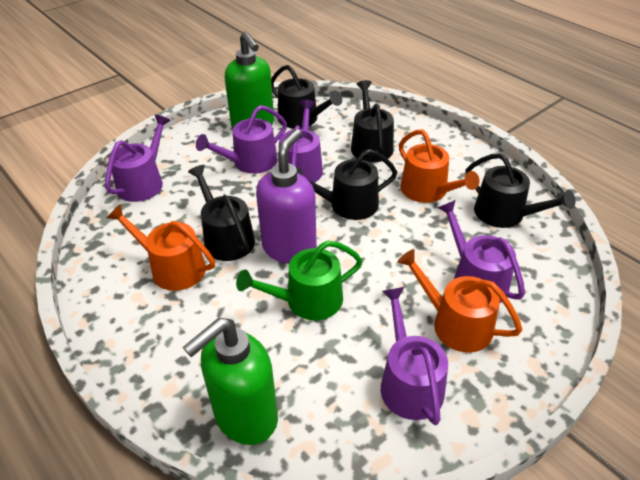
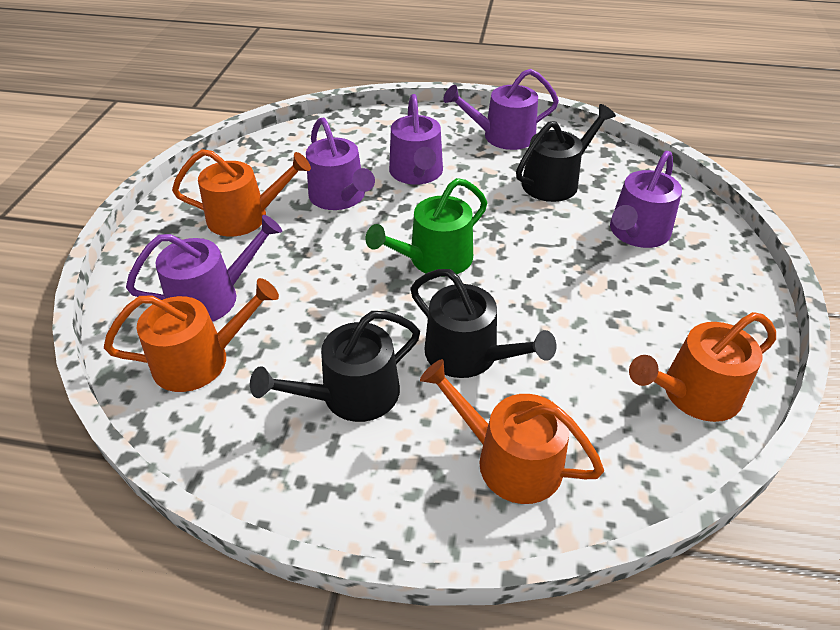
black watering can: [188,165,255,261] [271,65,342,129] [297,149,397,220] [351,80,394,162] [466,153,576,228] = 5 -> [250,311,420,422] [410,269,556,378] [516,104,616,202] = 3
green soap dispenser: [183,318,278,445] [225,31,274,128] = 2 -> none = 0
orange watering can: [107,204,215,291] [397,249,523,353] [399,130,480,203] = 3 -> [104,278,279,392] [172,149,311,237] [420,359,604,504] [629,312,776,422] = 4
purple soap dispenser: [256,129,317,264] = 1 -> none = 0

